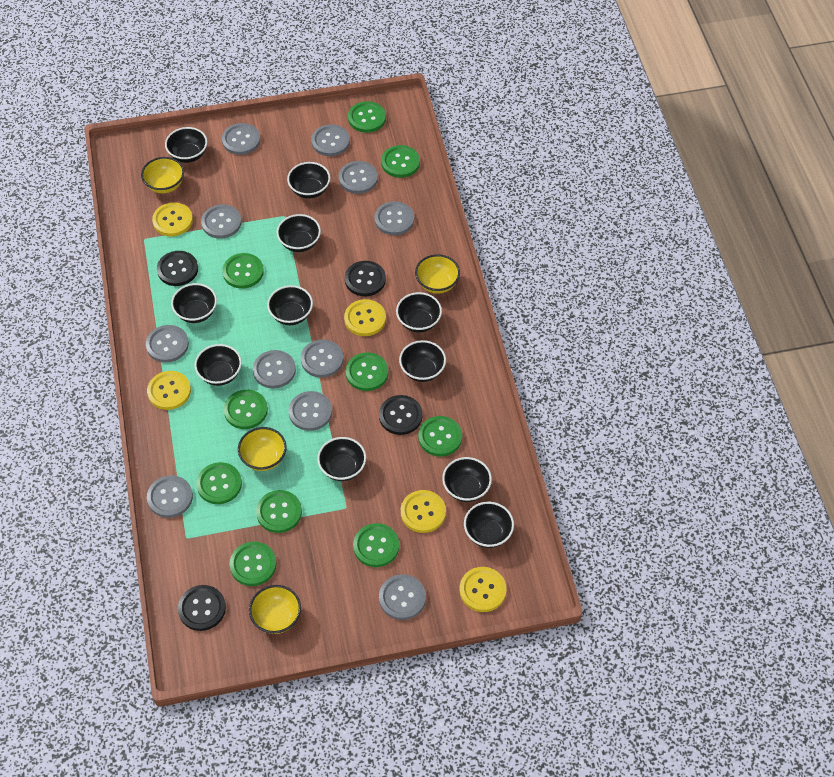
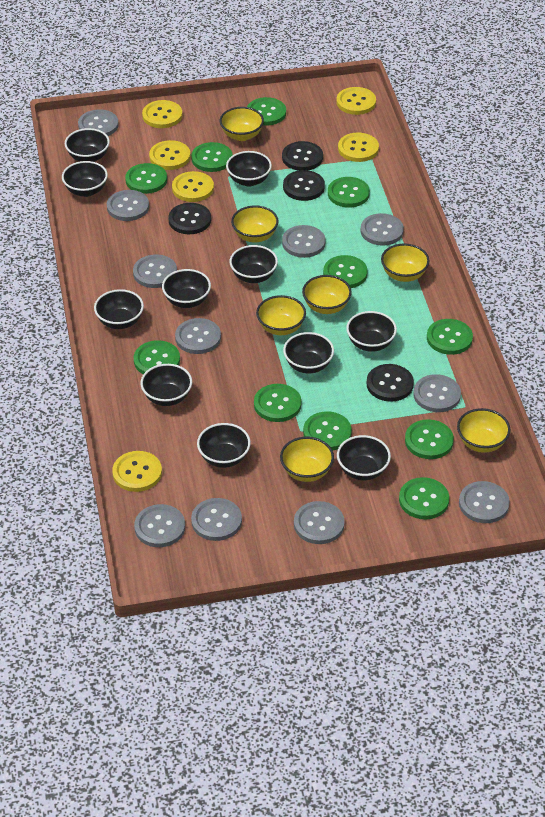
green button: [196,462,242,504] [222,253,264,289] [224,390,268,429] [230,542,276,586] [256,490,302,533] [346,353,388,391] [348,101,386,133] [353,523,399,567] [381,145,420,178] [418,416,462,457] = 10 -> [125,163,167,194] [134,340,180,374] [191,142,232,172] [247,97,286,126] [254,384,301,422] [303,411,352,450] [323,255,368,288] [328,177,370,208] [399,477,449,520] [405,419,454,459] [427,319,473,355] = 11
yellow bowl: [141,157,184,193] [238,427,287,471] [249,585,301,634] [415,254,460,294] = 4 -> [220,107,264,141] [231,206,278,243] [256,295,306,335] [280,437,334,482] [302,275,352,314] [381,244,429,282] [457,408,511,453] = 7
yellow button: [147,371,191,410] [152,202,193,236] [344,299,386,336] [401,490,446,533] [460,567,507,612] = 5 -> [112,451,162,492] [142,100,182,128] [149,140,190,170] [172,171,214,202] [336,87,376,115] [338,133,379,162] = 6

